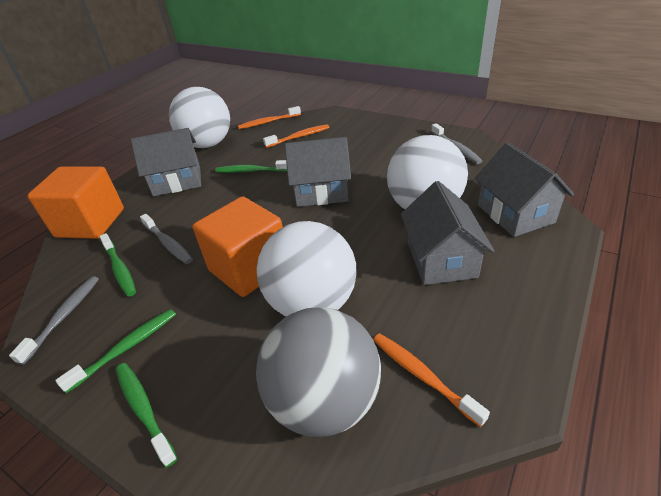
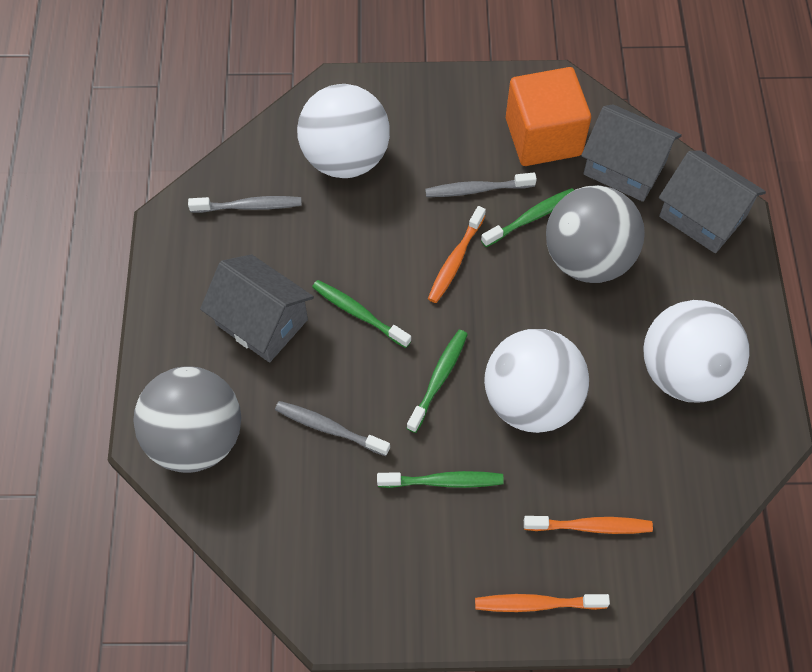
grey ball: [256,307,381,437] = 1 -> [133,366,241,473] [546,185,645,283] = 2
grey house: [131,128,201,196] [285,137,351,207] [401,181,495,285] [474,142,574,237] = 4 -> [200,254,314,362] [581,104,682,202] [659,150,766,253] = 3
orange cube: [27,166,124,239] [193,196,283,297] = 2 -> [506,67,591,166] = 1

